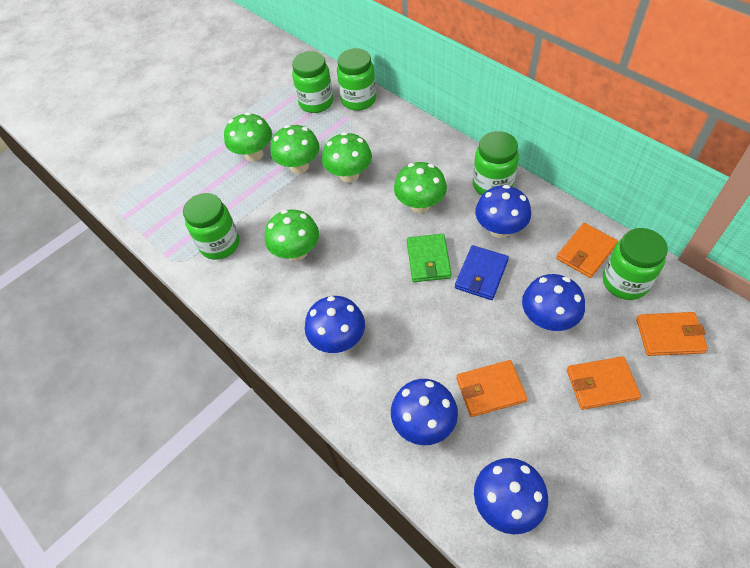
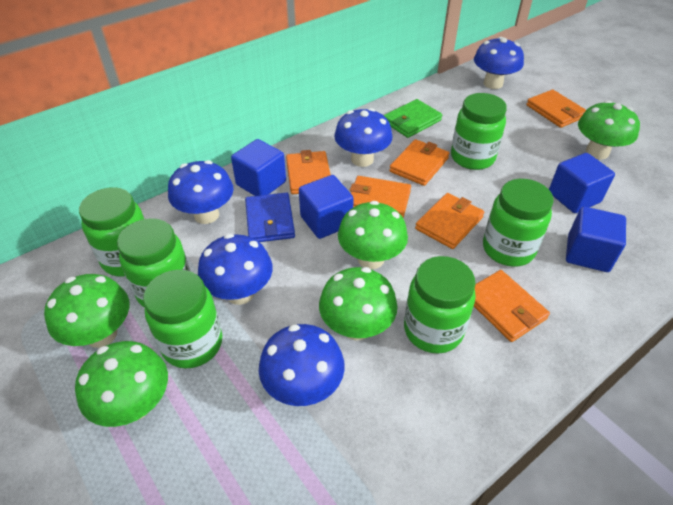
blue cube: none = 0 -> [231,139,286,196] [299,175,354,239] [549,153,615,213] [566,206,626,272] = 4
green jar: [183,193,239,260] [292,51,333,113] [337,48,376,111] [473,131,519,195] [603,228,668,300] = 5 -> [79,187,144,277] [117,218,190,308] [143,270,222,369] [404,256,476,354] [451,93,507,170] [483,179,553,267] = 6
orange wallet: [456,360,527,417] [556,223,618,278] [567,356,641,410] [636,312,708,356] = 4 -> [286,150,331,194] [350,176,411,217] [389,139,449,186] [415,193,484,249] [474,270,550,342] [526,90,586,128] = 6

